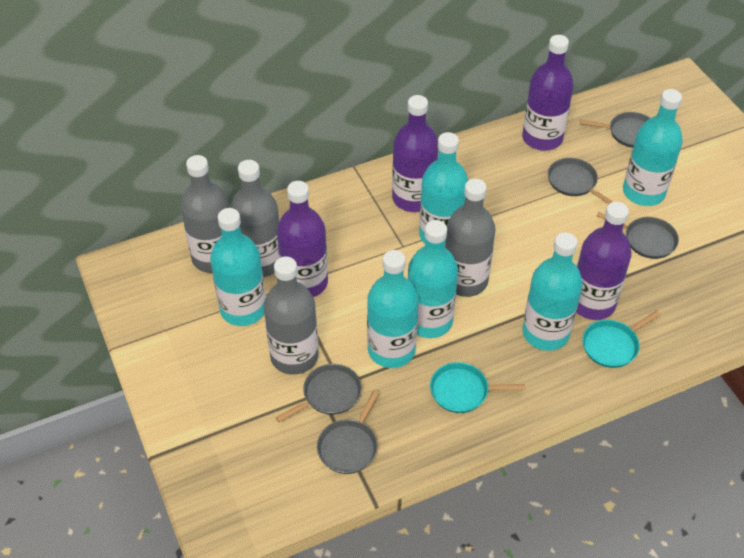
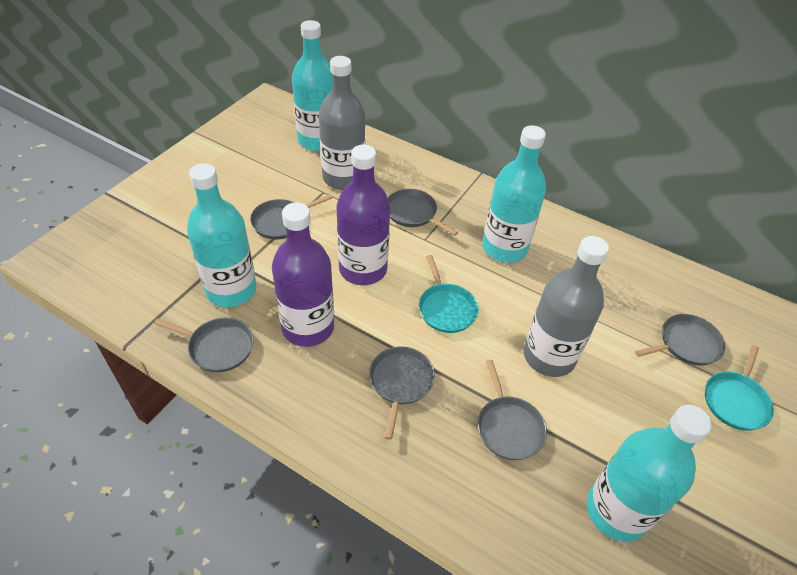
grey bottle: [180,155,229,273] [230,160,279,277] [264,256,319,375] [445,179,495,297] = 4 -> [319,56,365,190] [523,236,609,377] = 2
grey pan: [276,364,362,422] [317,390,379,474] [548,158,613,204] [580,112,650,148] [597,212,679,259] = 5 -> [154,317,254,372] [250,194,333,240] [369,347,435,440] [388,189,458,236] [478,360,547,460] [635,314,725,366] = 6
purple bottle: [277,181,328,297] [392,95,438,212] [522,35,574,151] [576,202,632,320] = 4 -> [272,202,334,347] [337,145,390,285] = 2
turquoise bottle: [210,208,266,326] [367,250,419,368] [408,220,458,338] [419,132,468,244] [523,232,583,351] [623,89,683,206] = 6 -> [187,163,257,307] [292,20,332,151] [482,125,546,263] [587,405,712,542] = 4

